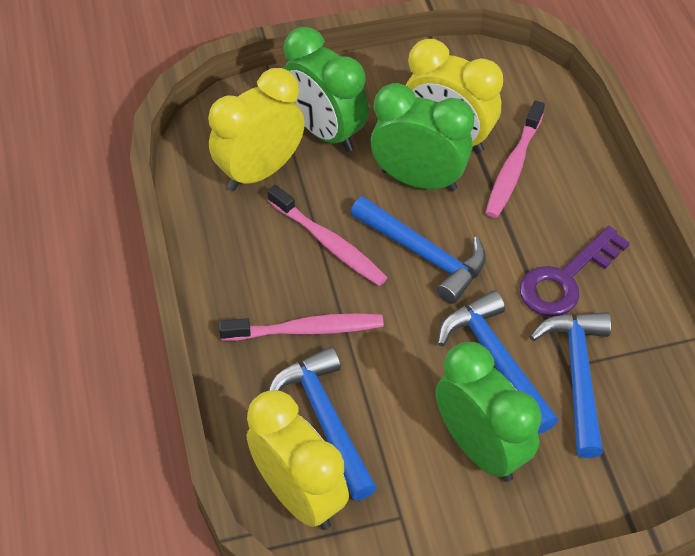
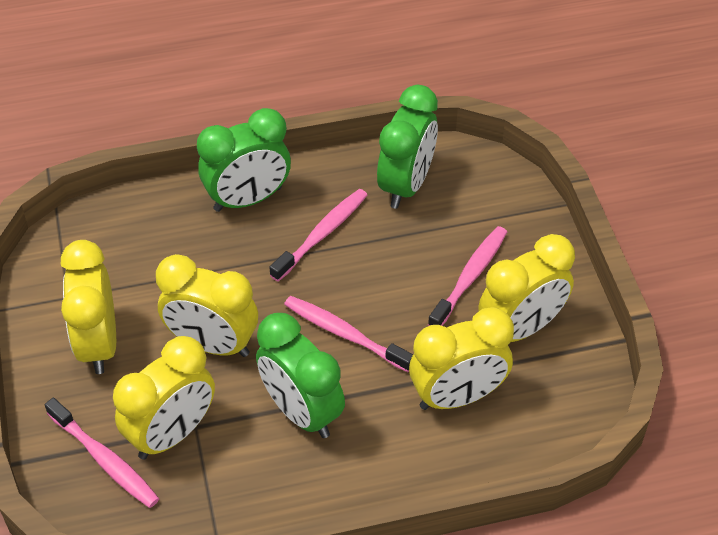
blue hammer: [268,347,377,500] [350,196,486,304] [438,291,558,433] [530,312,611,458] = 4 -> none = 0
pink toothbrush: [219,314,384,341] [267,185,388,286] [485,101,545,218] = 3 -> [45,397,159,508] [269,189,367,282] [284,296,413,372] [428,226,507,326] = 4
purple key: [520,226,630,317] = 1 -> none = 0
yellow clock: [208,68,305,191] [247,390,349,530] [406,39,503,153] = 3 -> [61,240,116,374] [113,336,215,460] [156,254,258,357] [409,307,514,410] [479,234,575,342] = 5

